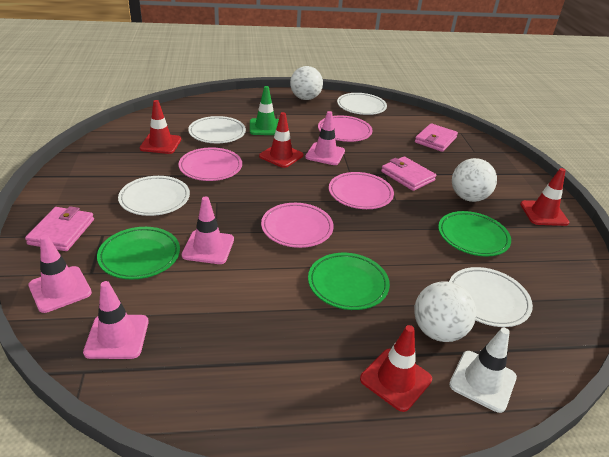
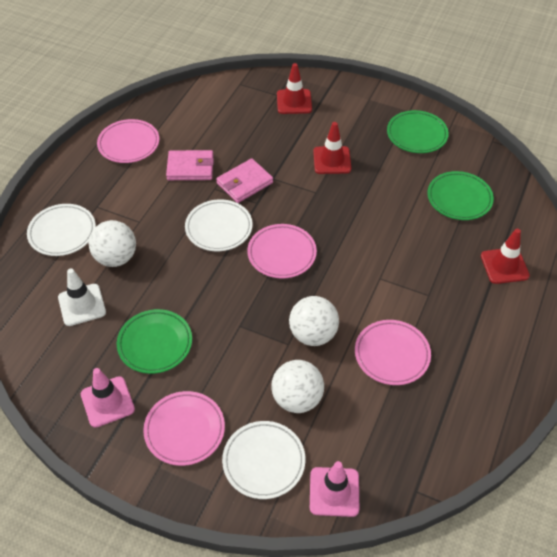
green traffic cone: [250,86,279,135] = 1 -> none = 0
pink traffic cone: [28,235,92,313] [83,281,149,359] [182,196,234,264] [305,111,345,165] = 4 -> [81,368,135,428] [310,461,359,517] = 2
pink wallet: [25,206,94,251] [381,156,436,191] [415,123,458,152] = 3 -> [166,150,214,180] [216,158,273,203] = 2
red traffic cone: [140,100,181,154] [259,112,303,168] [360,325,432,412] [520,168,569,226] = 4 -> [277,63,312,114] [313,122,351,174] [481,229,530,284] = 3
white plate: [118,176,190,216] [188,116,246,143] [337,93,387,115] [449,267,533,327] = 4 -> [27,204,96,256] [185,199,252,251] [222,421,305,499] = 3

